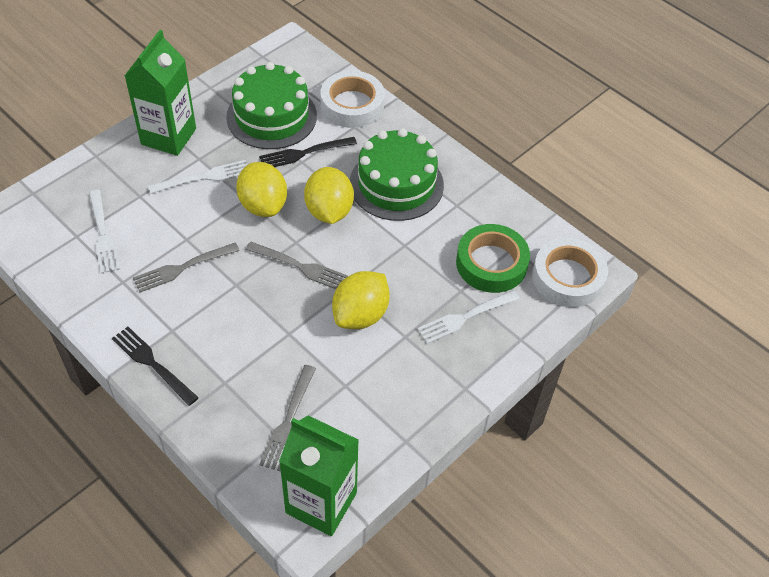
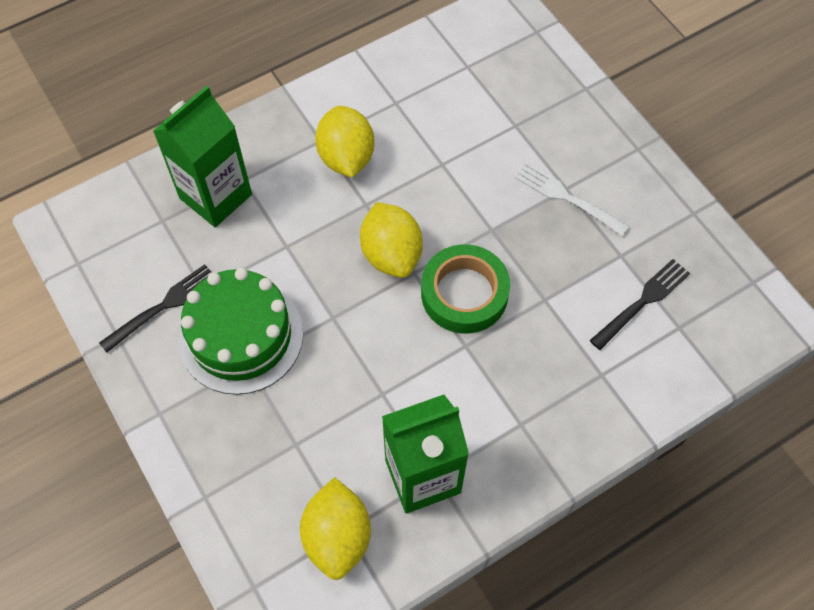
green cake: [226,62,317,149] [350,128,444,221] = 2 -> [178,268,303,395] = 1
grey fork: [133,242,240,293] [246,242,348,289] [260,365,316,471] = 3 -> none = 0
white fork: [89,190,120,274] [148,160,247,194] [417,290,520,344] = 3 -> [515,162,629,236] = 1
white tape: [320,70,385,128] [532,238,608,307] = 2 -> none = 0

